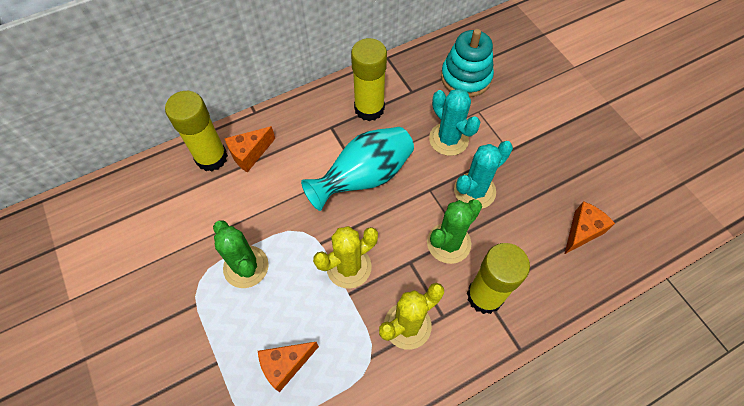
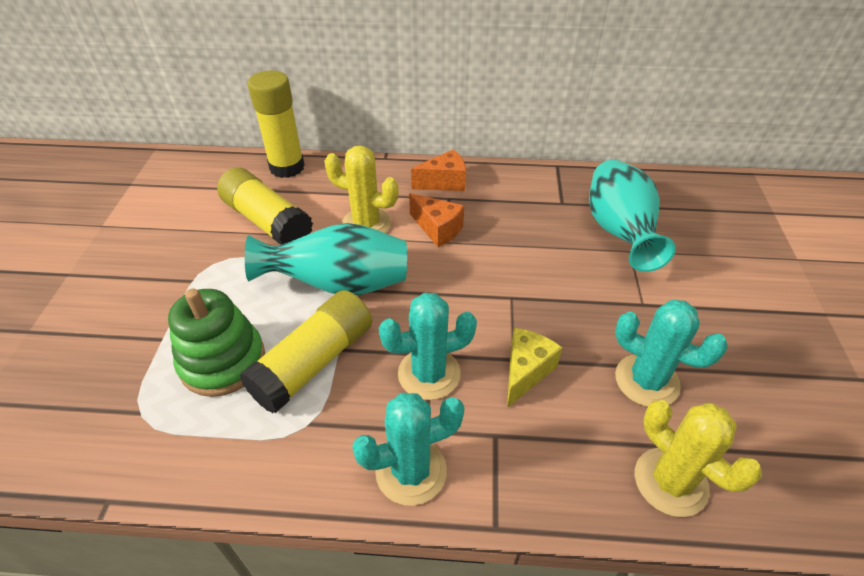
green cactus: [213,220,269,288] [427,199,482,264] = 2 -> none = 0
green stacking toy: none = 0 -> [168,289,265,397] = 1
orange cheese: [225,126,275,172] [258,342,319,392] [565,201,615,254] = 3 -> [409,193,464,247] [411,149,466,191] = 2
turquoise cactus: [429,89,481,156] [454,141,513,209] = 2 -> [352,393,464,506] [379,292,477,400] [615,299,728,407] = 3
turquoise stacking toy: [441,29,494,97] = 1 -> none = 0
turquoise vase: [301,127,414,211] = 1 -> [245,223,407,295] [589,160,676,272] = 2
yellow cheese: none = 0 -> [507,328,563,408] = 1

